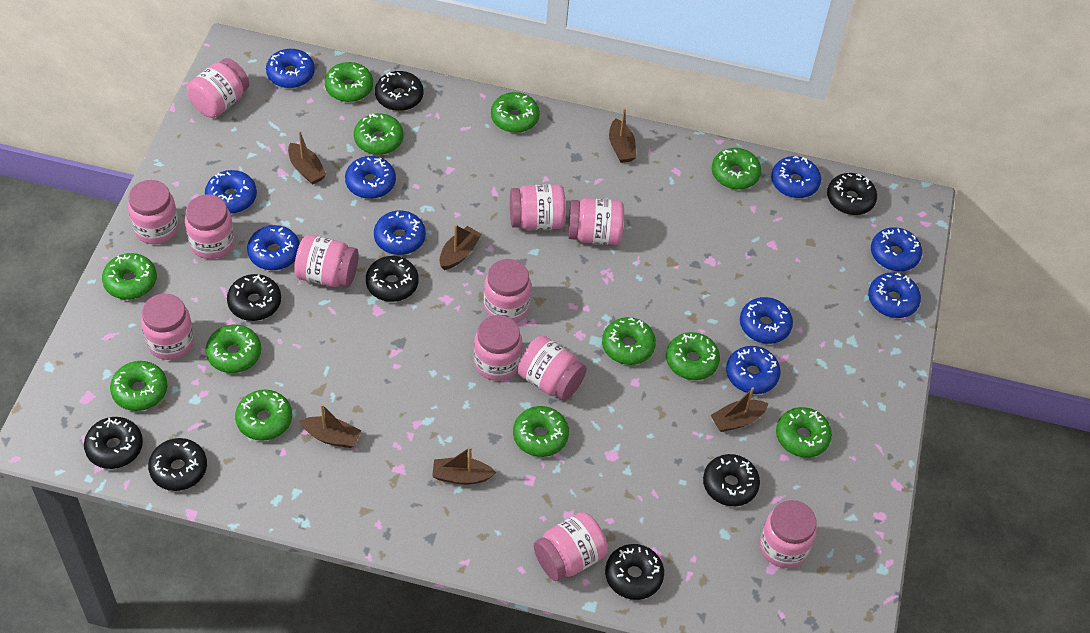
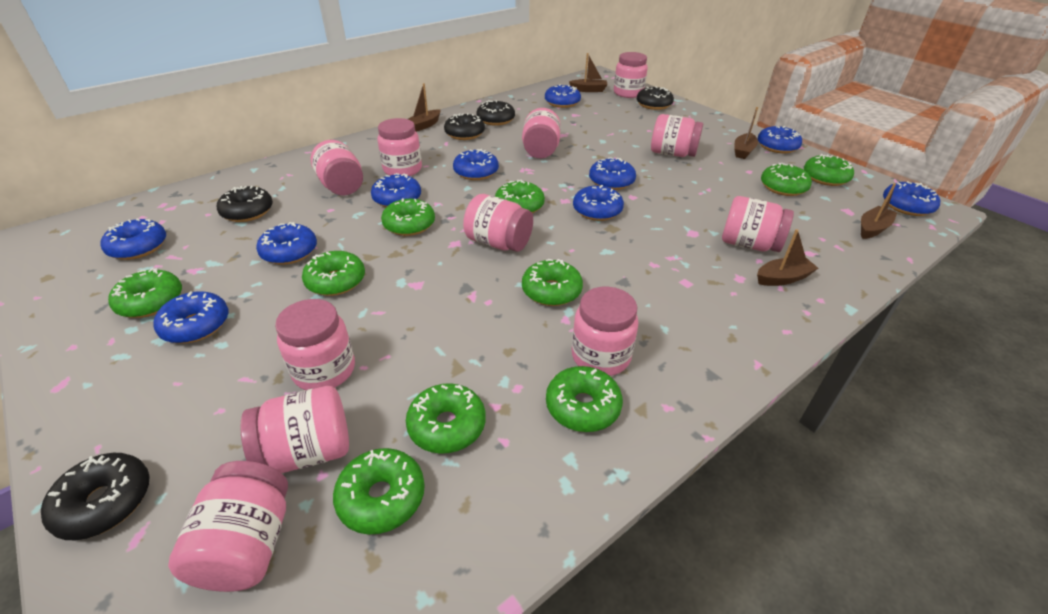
black donut: [84,417,143,469] [148,438,207,491] [227,274,281,321] [366,256,419,302] [375,71,424,111] [605,544,664,600] [703,454,760,506] [827,173,877,215] = 8 -> [41,453,150,540] [217,186,273,222] [444,113,485,140] [476,100,515,126] [637,86,674,110] = 5
brown boat: [288,131,327,185] [300,404,362,448] [432,447,496,485] [440,224,482,270] [609,108,636,163] [711,387,769,432] = 6 -> [408,83,440,132] [569,53,608,92] [734,107,758,159] [757,229,818,286] [861,183,897,239] = 5
green donut: [102,253,157,300] [110,361,167,411] [206,324,261,373] [235,390,292,441] [325,62,373,102] [354,113,403,155] [491,92,540,133] [513,406,569,457] [602,317,656,365] [666,332,720,380] [712,148,761,190] [776,407,832,458] = 12 -> [108,268,182,318] [302,251,365,296] [333,448,425,535] [381,198,435,236] [406,383,486,454] [495,180,545,213] [522,259,583,306] [546,366,623,432] [761,163,812,196] [804,154,854,186] = 10
pink jar: [128,180,179,244] [141,294,194,360] [185,194,235,259] [187,58,249,118] [294,235,359,288] [474,315,522,381] [484,259,531,322] [510,184,566,230] [517,336,587,401] [534,512,608,581] [568,198,624,245] [760,500,817,568] = 12 -> [168,461,288,592] [240,386,349,473] [275,299,355,390] [311,140,363,195] [377,118,422,176] [463,194,533,252] [522,108,561,158] [572,287,638,376] [614,52,648,98] [651,114,703,157] [722,196,794,252] = 11

